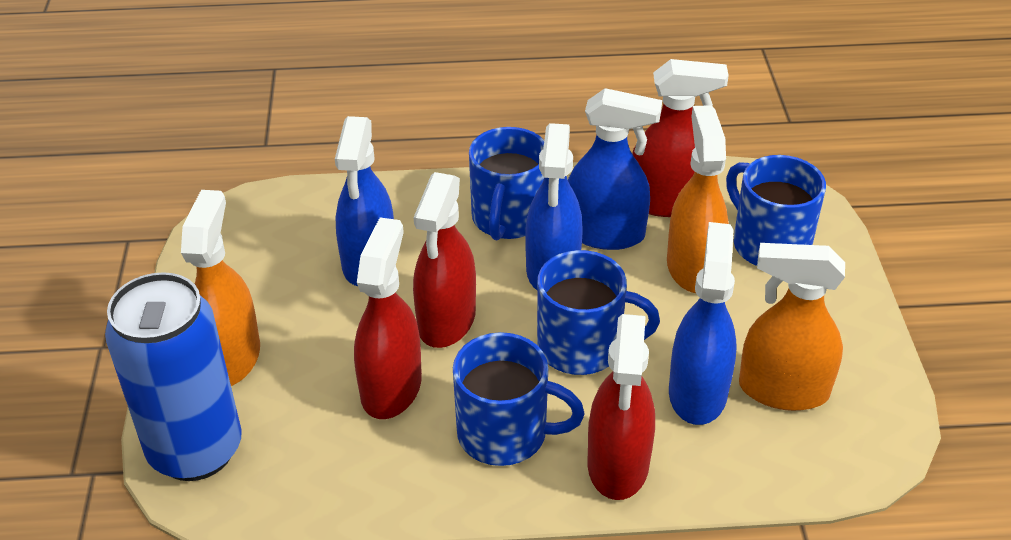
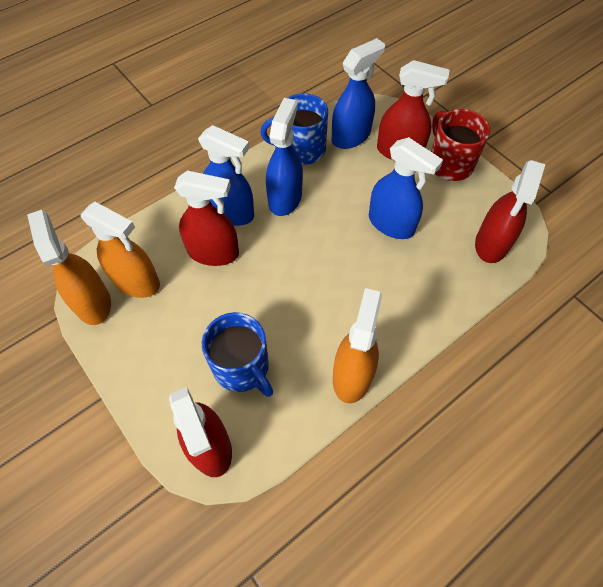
blue can: [105,272,242,481] = 1 -> none = 0
blue mug: [453,332,585,466] [469,127,544,240] [537,250,660,375] [726,155,826,266] = 4 -> [202,312,273,397] [260,93,328,165] = 2
red mug: none = 0 -> [431,109,490,181] = 1

